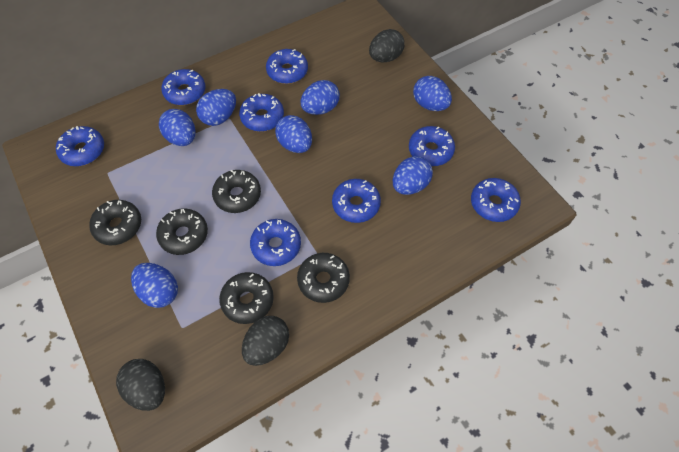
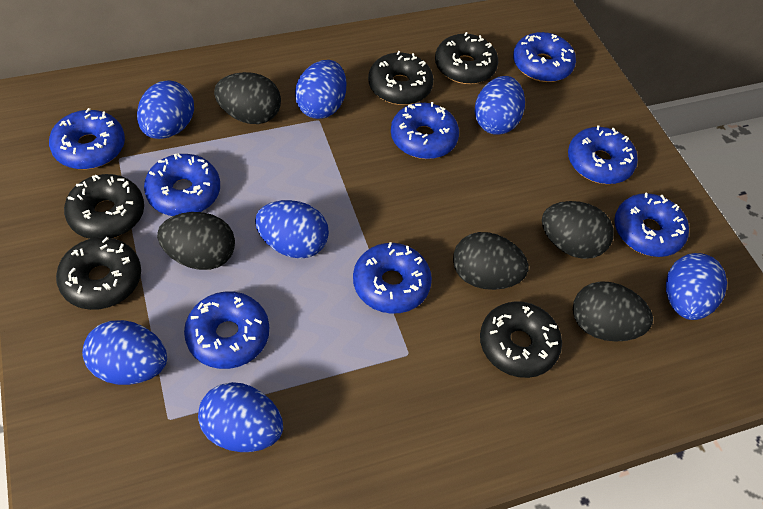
black egg: [116,359,165,411] [242,316,289,366] [369,29,405,62] = 3 -> [157,212,235,270] [214,72,281,124] [453,232,529,290] [542,201,614,259] [573,281,653,342] = 5

